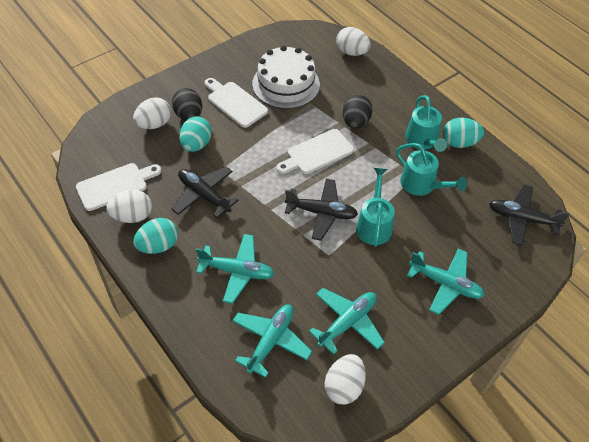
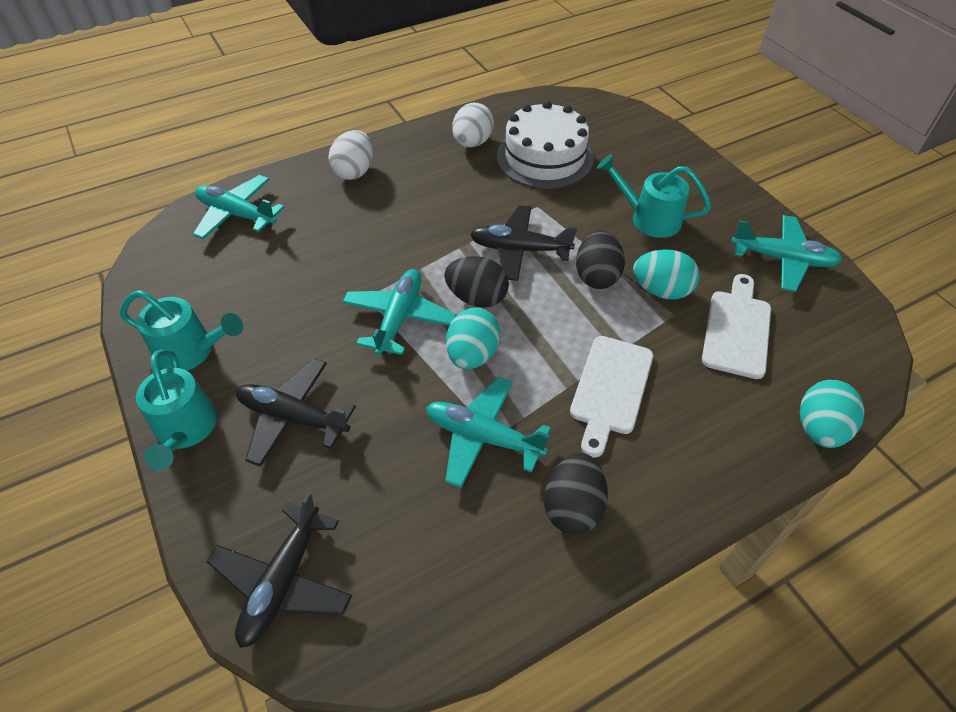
black egg: [172,88,202,121] [343,95,373,129] = 2 -> [444,256,509,308] [544,453,608,535] [576,230,625,289] = 3
white cutting board: [76,163,161,211] [205,78,268,128] [276,129,354,174] = 3 -> [570,336,653,458] [702,274,771,379] = 2
white egg: [106,190,152,223] [133,97,171,129] [325,354,366,404] [336,27,370,56] = 4 -> [328,130,373,180] [452,103,494,147] = 2

